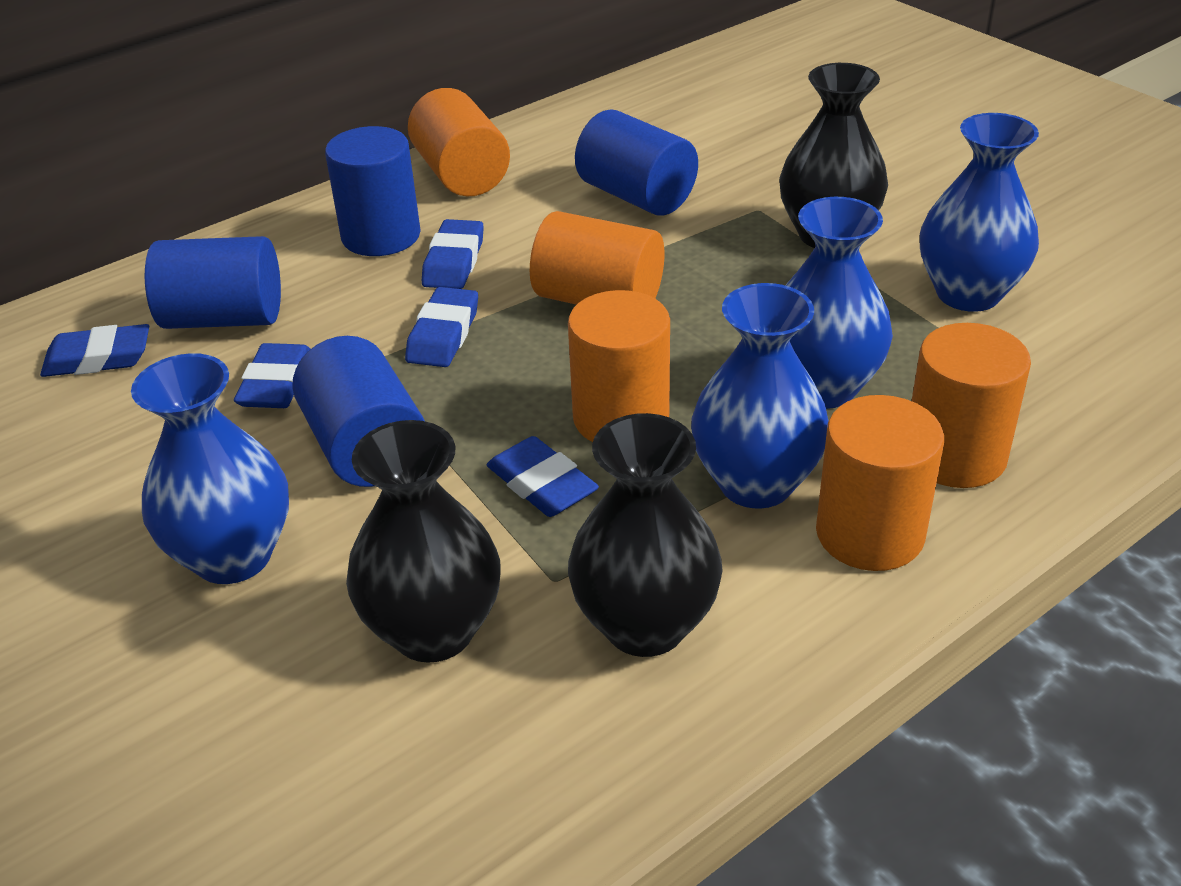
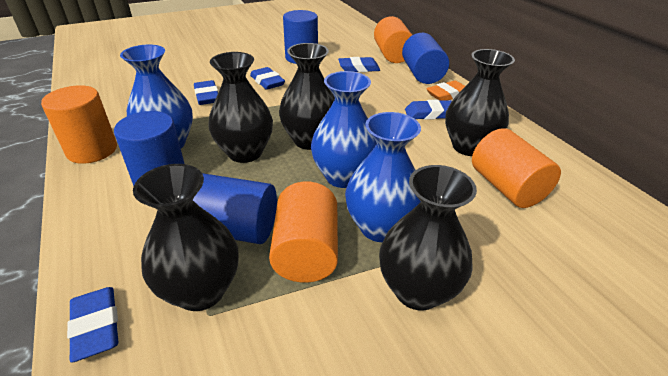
black vase: [346,420,500,663] [568,413,723,657] [779,63,888,248] = 3 -> [133,164,238,311] [208,52,273,163] [279,43,335,150] [379,165,477,310] [445,49,515,156] = 5
blue vase: [131,353,289,584] [691,283,829,509] [785,197,893,409] [920,113,1039,312] = 4 -> [120,44,193,148] [311,71,377,188] [345,112,421,242] = 3
orange cylinder: [408,88,510,196] [530,211,664,305] [568,290,670,442] [816,395,944,571] [912,323,1031,488] = 5 -> [41,85,117,164] [269,181,338,283] [374,16,412,63] [472,128,561,208] = 4
orange eraser: none = 0 -> [426,80,465,101] = 1

